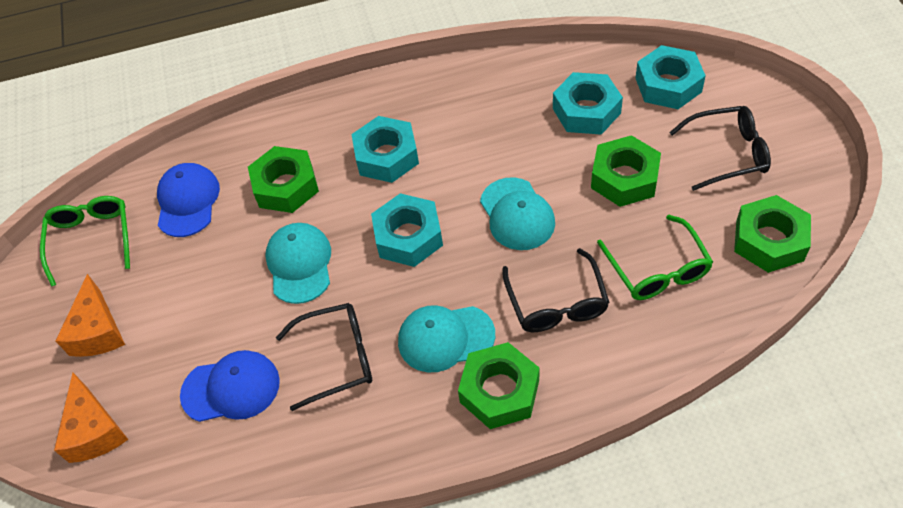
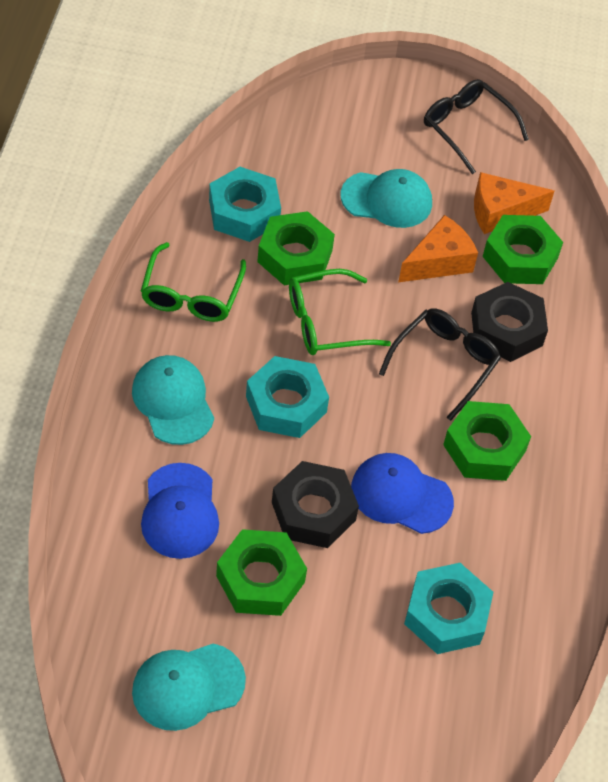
black glasses: [276,303,372,411] [503,248,609,332] [669,106,771,191] = 3 -> [379,308,501,421] [424,79,529,174] = 2
black nut: none = 0 -> [272,461,359,548] [471,282,548,362] = 2
turquoise nut: [351,116,419,183] [371,193,443,267] [553,72,623,135] [635,45,706,109] = 4 -> [209,167,281,242] [246,356,329,438] [404,563,494,654] = 3

